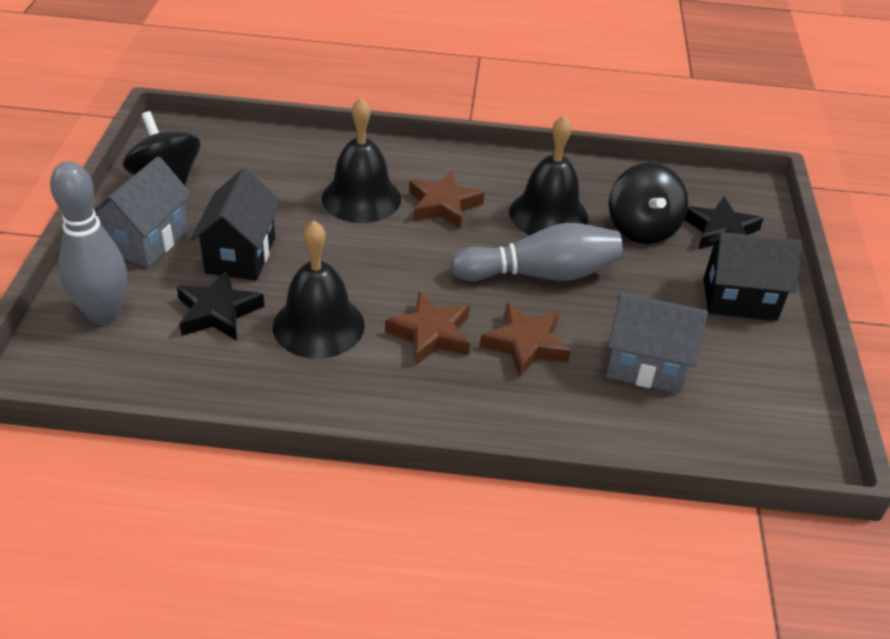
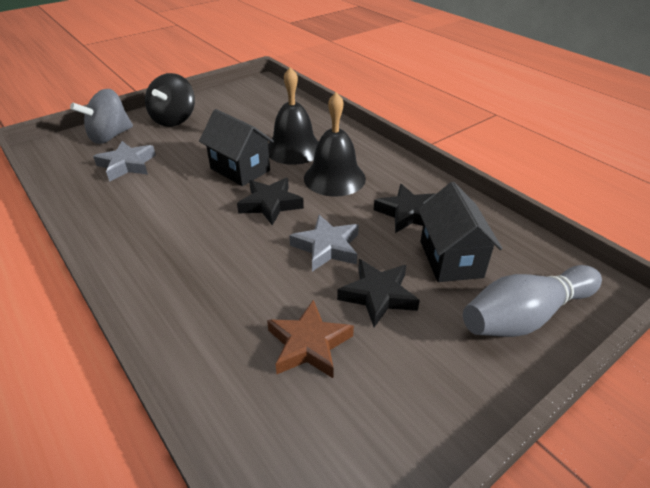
black bell: [273,221,365,359] [322,98,401,223] [509,115,588,235] = 3 -> [268,67,319,165] [304,92,366,197] = 2
black spinning top: [123,111,200,185] [609,163,688,244] = 2 -> [145,73,195,127] = 1
black star: [176,270,265,341] [685,197,764,249] = 2 -> [237,178,304,226] [337,259,420,327] [374,184,436,233] = 3
brown star: [385,292,470,365] [409,171,484,229] [480,303,571,378] = 3 -> [267,300,354,378] = 1
grey bowling pin: [50,161,127,325] [450,223,623,281] = 2 -> [463,265,602,337] = 1
grey house: [94,156,192,268] [606,292,708,394] = 2 -> none = 0
grey spinning top: none = 0 -> [70,89,133,144] = 1
grey star: none = 0 -> [93,141,156,182] [289,215,359,272] = 2

